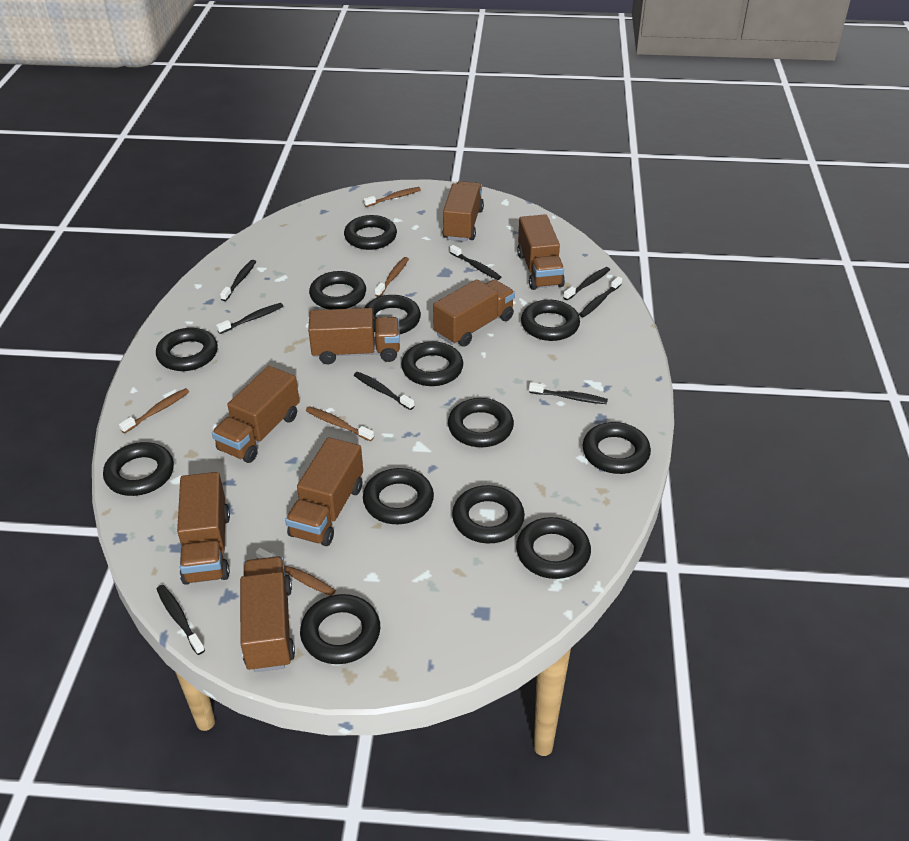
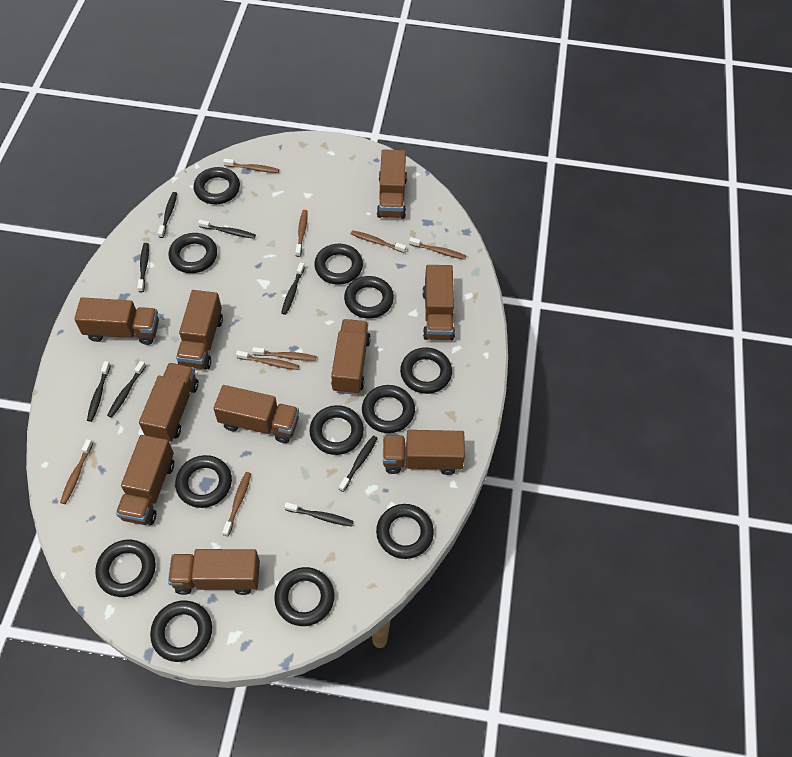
black ring: [103,442,174,496] [156,328,218,371] [300,594,380,664] [309,271,366,309] [344,215,397,250] [363,468,434,524] [364,295,421,334] [401,342,463,386] [448,398,514,447] [452,485,525,543] [516,517,591,579] [521,300,580,341] [583,422,651,474] = 13 -> [95,540,156,597] [150,601,212,662] [168,233,217,273] [175,455,232,508] [194,167,240,204] [274,567,334,626] [309,405,364,455] [314,244,363,285] [344,276,394,318] [362,385,415,433] [376,504,434,559] [400,347,452,394] = 12
brown toothbrush: [119,388,189,433] [255,548,336,596] [306,406,374,441] [364,187,421,207] [375,257,409,297] = 5 -> [60,439,93,504] [222,472,251,536] [223,159,279,173] [236,351,299,370] [252,347,316,361] [295,210,308,257] [351,230,406,253] [409,237,466,260] = 8
brown truck: [177,472,230,585] [212,366,300,463] [240,556,295,672] [285,437,363,546] [308,308,400,364] [433,279,515,347] [442,181,484,242] [517,214,565,290] = 8 -> [74,297,159,345] [116,435,174,525] [139,363,199,442] [168,549,260,595] [176,290,223,369] [213,385,299,443] [331,319,371,395] [377,149,407,219] [383,430,465,475] [422,265,455,340] = 10

